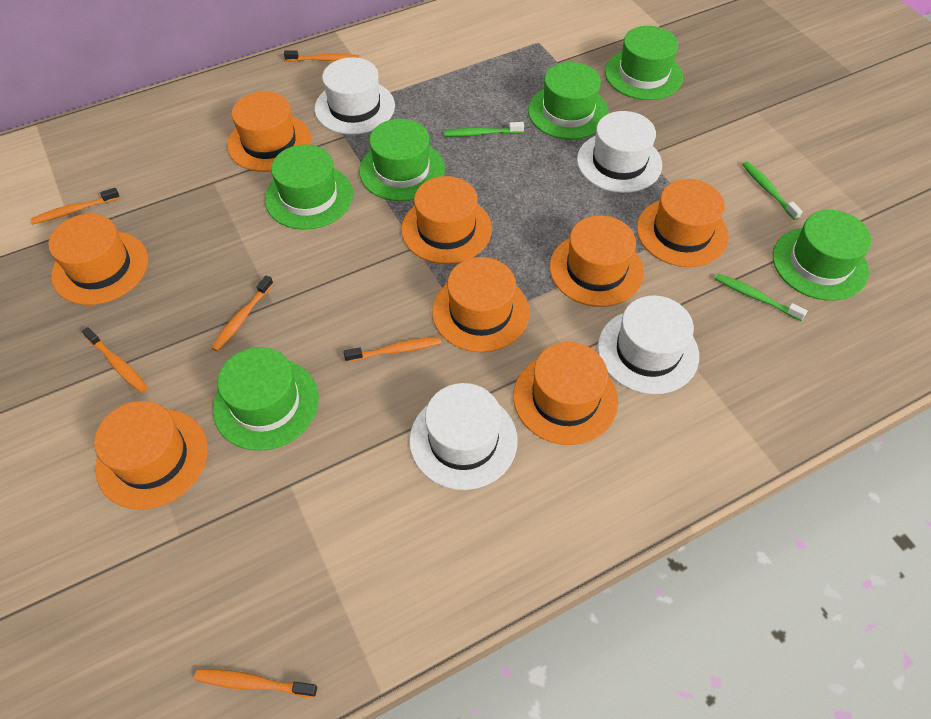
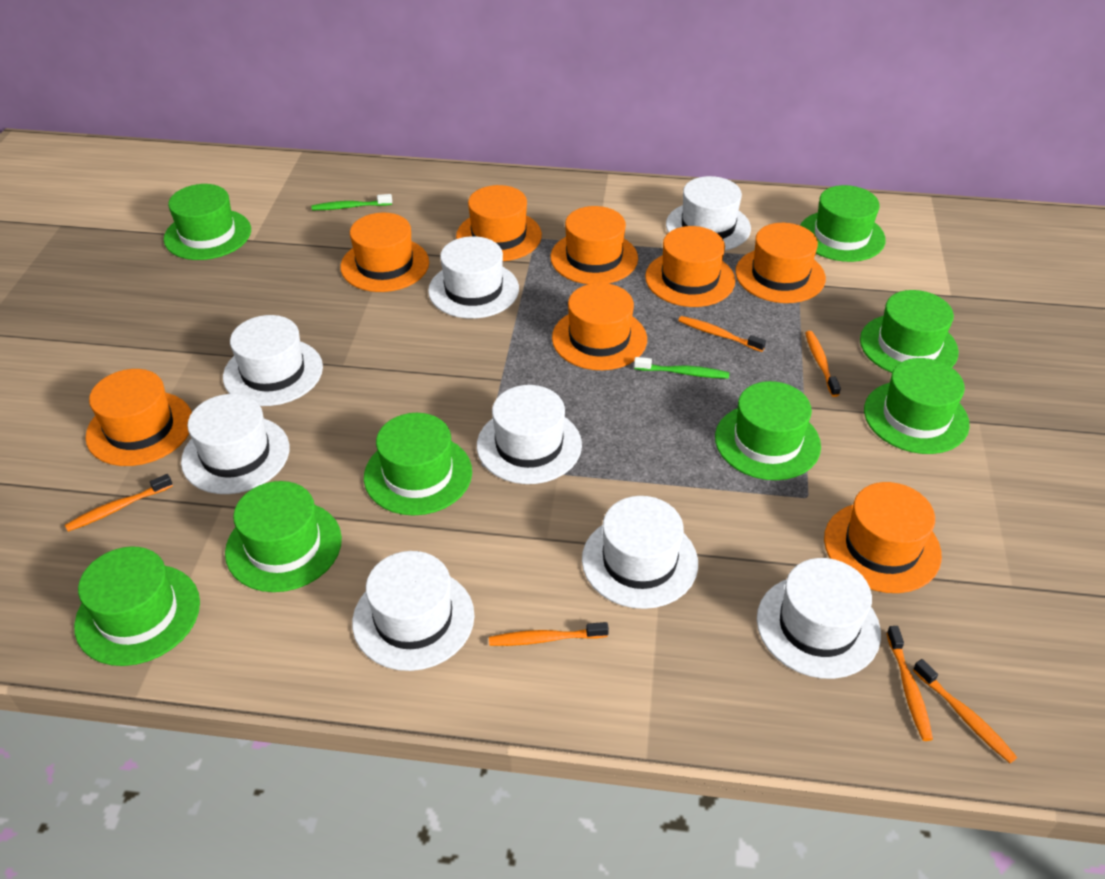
green hat: [213,347,319,451] [265,145,353,230] [359,119,445,201] [528,62,609,140] [605,26,683,100] [773,210,871,301] = 6 -> [74,546,200,666] [164,184,251,260] [225,481,342,592] [364,413,472,516] [715,381,821,480] [800,185,886,262] [860,290,959,373] [864,358,970,454] = 8
green toothbrush: [444,122,524,137] [715,274,808,321] [742,161,803,220] = 3 -> [312,194,392,210] [634,357,729,379] = 2
white hat: [315,57,395,135] [409,383,518,490] [577,111,662,193] [598,296,699,394] = 4 -> [181,394,289,494] [223,315,323,406] [352,551,475,671] [428,236,519,319] [477,385,582,484] [582,496,698,609] [666,176,751,250] [757,558,881,679] = 8

